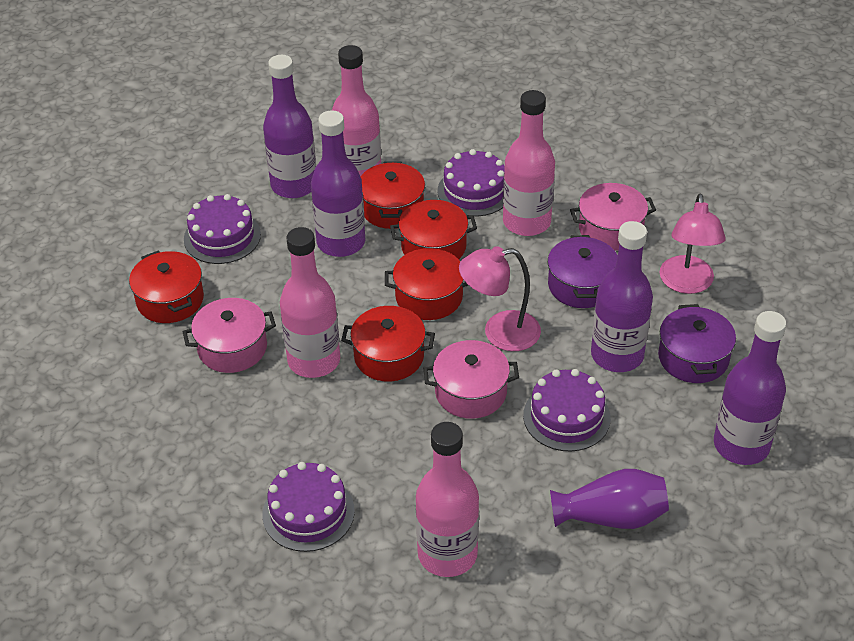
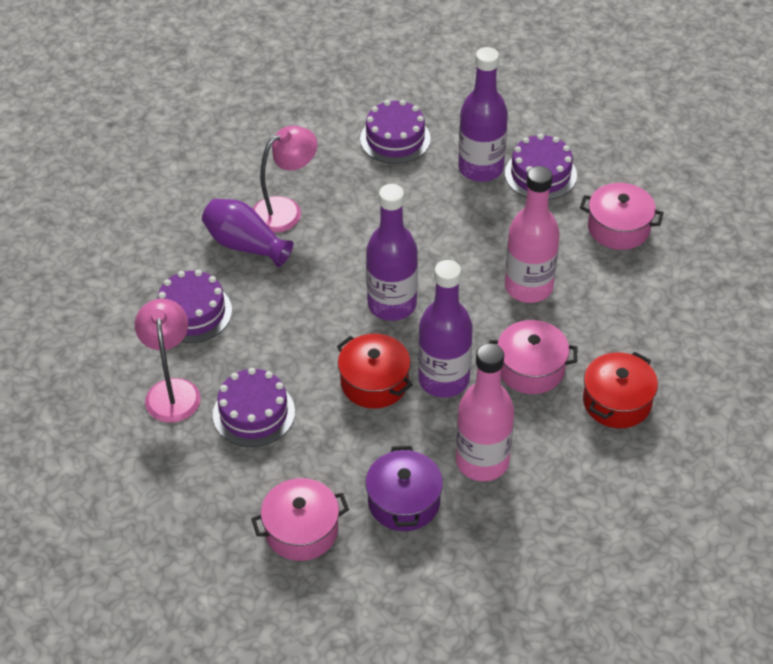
pink bottle: [280,227,340,378] [332,45,381,177] [416,422,479,577] [503,90,555,236] = 4 -> [456,343,514,481] [505,166,560,303] = 2
purple bottle: [263,55,316,198] [311,110,365,257] [591,221,653,372] [714,311,786,465] = 4 -> [366,184,418,321] [418,260,473,398] [458,47,508,182] = 3
purple pot: [548,235,618,308] [658,304,736,383] = 2 -> [365,446,443,531] = 1
red pot: [129,250,204,323] [341,306,435,381] [361,161,425,229] [385,248,468,320] [390,200,477,259] = 5 -> [336,334,413,409] [583,352,658,428] = 2

